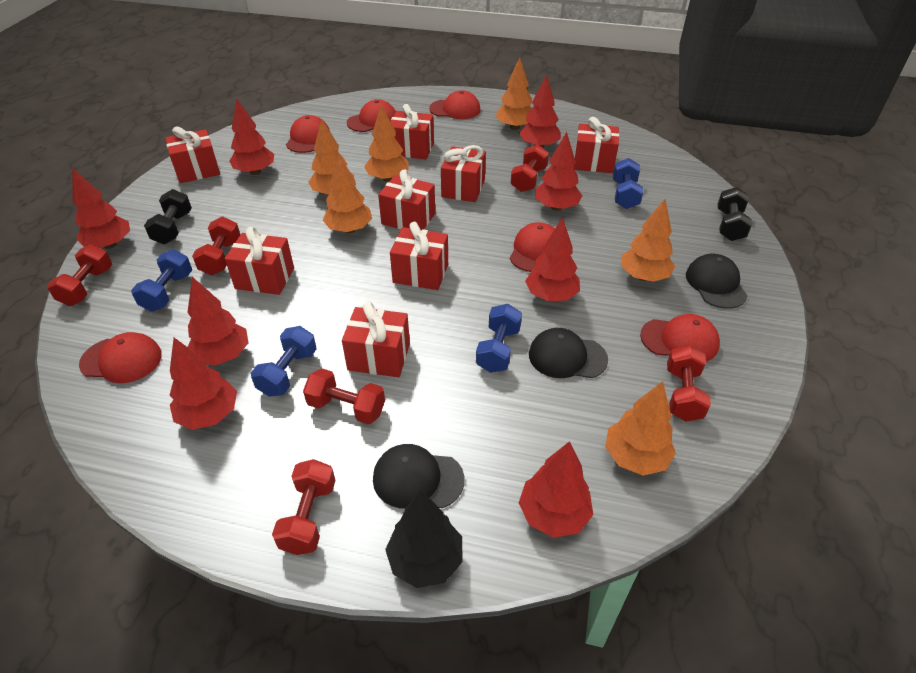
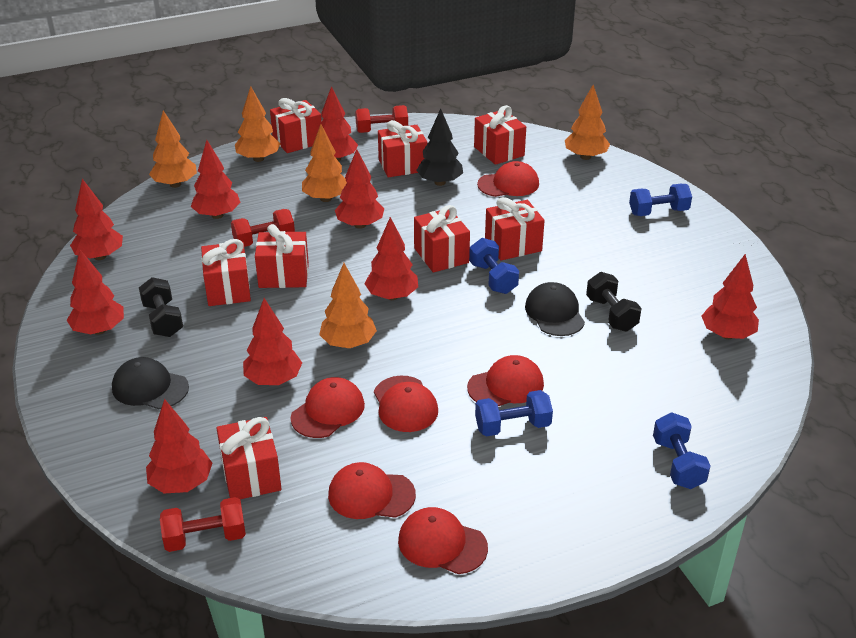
black cap: [373,444,464,508] [529,328,608,378] [686,254,748,309] = 3 -> [112,357,189,409] [525,282,585,336] = 2
orange tree: [308,119,354,194] [323,153,372,233] [364,104,408,182] [496,57,532,130] [605,381,676,476] [621,199,675,282] = 6 -> [149,110,197,188] [235,86,280,162] [302,124,347,202] [319,263,377,348] [565,85,610,160] = 5
red dumbbell: [47,244,112,306] [192,217,240,275] [272,459,336,555] [303,368,385,424] [510,145,549,192] [667,345,711,422] = 6 -> [160,497,246,552] [231,209,295,247] [355,105,408,133] = 3
red tree: [72,168,130,249] [170,338,237,430] [187,277,249,365] [230,98,274,175] [519,74,561,148] [519,441,593,538] [525,217,580,301] [536,132,582,211] = 8 -> [67,250,124,335] [70,179,123,260] [146,399,213,493] [191,140,241,219] [243,298,302,385] [316,86,358,161] [335,149,385,229] [364,217,418,300] [702,254,759,339] = 9

